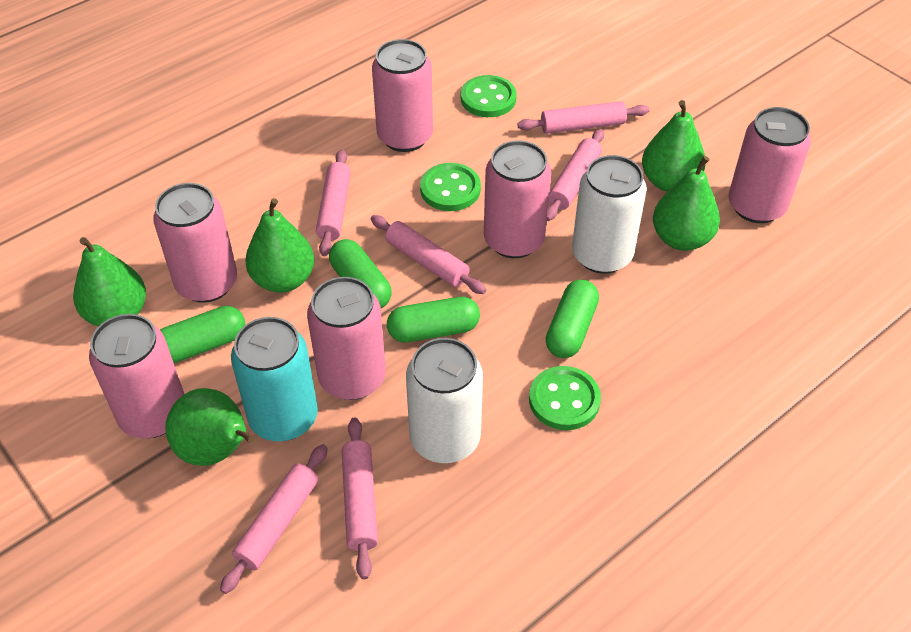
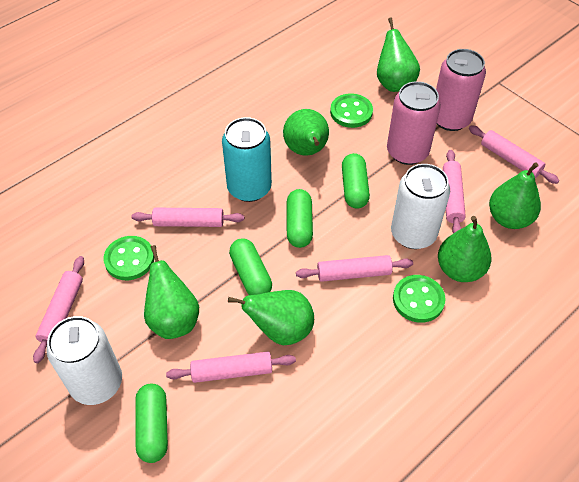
green pear: [73,237,146,326] [165,388,255,466] [245,198,314,293] [642,100,706,192] [653,156,720,251] = 5 -> [144,245,199,339] [228,290,314,345] [283,109,329,156] [377,17,420,92] [438,216,491,282] [489,162,541,229] = 6
pink can: [89,314,184,438] [153,183,237,303] [307,277,386,400] [372,39,433,152] [484,141,551,258] [729,107,811,223] = 6 -> [387,81,441,165] [436,49,486,131] = 2

